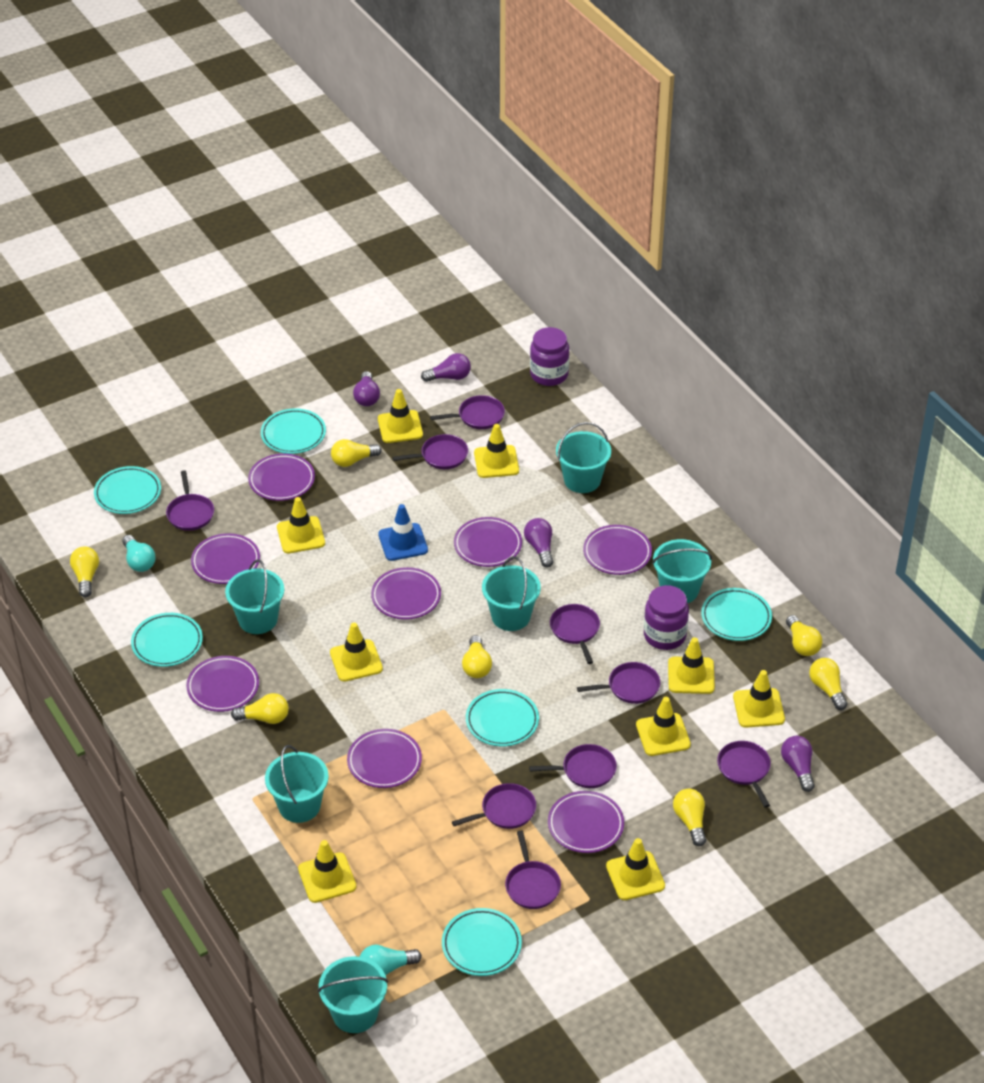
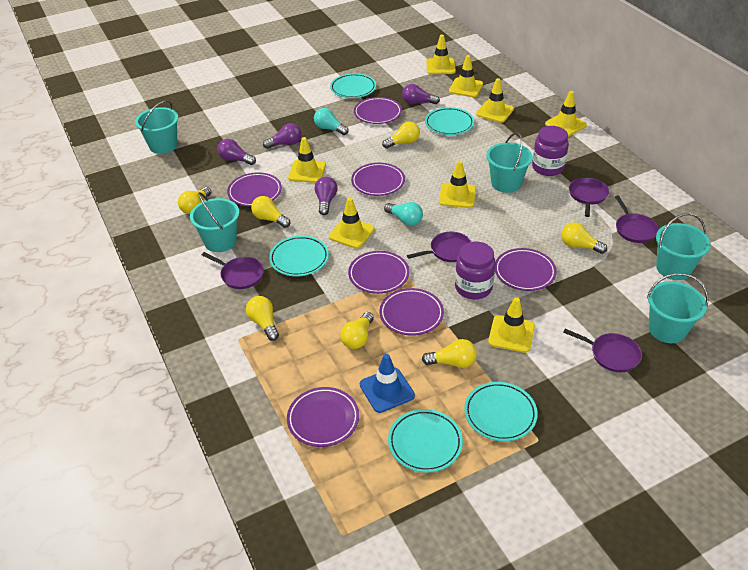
purple pan: [166,470,214,531] [392,434,468,469] [430,395,505,429] [452,783,536,829] [505,831,561,909] [529,744,617,788] [550,604,600,664] [577,662,660,704] [717,741,771,807] = 9 -> [202,252,264,289] [407,232,472,262] [563,329,642,372] [569,178,609,217] [615,195,659,243] = 5
purple plate: [186,656,259,712] [191,533,260,584] [248,453,315,501] [347,729,422,788] [371,567,441,620] [454,517,522,567] [548,791,624,853] [583,525,652,575] = 8 -> [227,172,282,207] [287,387,359,447] [348,251,409,294] [351,163,405,196] [354,97,402,124] [379,288,444,336] [495,248,557,291] = 7
turquoise bucket: [225,559,284,634] [265,745,329,823] [318,956,388,1033] [482,556,541,631] [556,422,611,493] [652,539,712,603] = 6 -> [135,100,178,154] [190,192,239,252] [486,132,533,193] [647,273,708,343] [656,213,711,280] = 5
turquoise plate: [94,466,161,514] [131,613,203,667] [261,408,326,454] [442,908,522,976] [466,689,539,747] [701,588,772,641] = 6 -> [269,235,329,276] [330,73,376,98] [388,409,463,473] [425,107,474,135] [464,382,538,442] = 5
yellow traffic cone: [277,497,325,553] [298,840,356,903] [330,623,383,682] [378,389,423,443] [474,424,519,478] [606,838,665,900] [636,697,691,756] [668,637,715,694] [733,670,785,728] = 9 -> [288,137,326,183] [329,198,374,249] [426,35,456,74] [439,161,476,208] [449,55,483,97] [476,78,514,123] [488,297,535,353] [545,91,587,136] = 8

